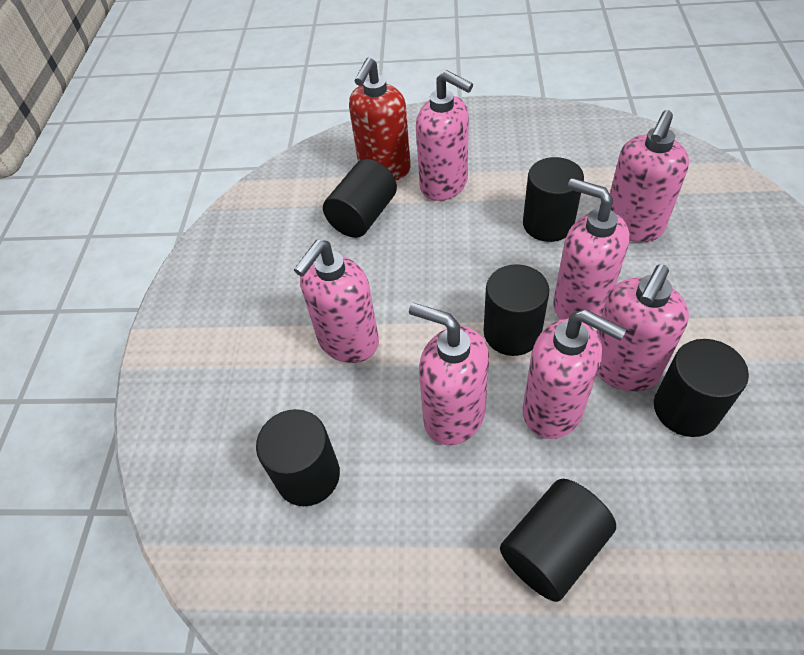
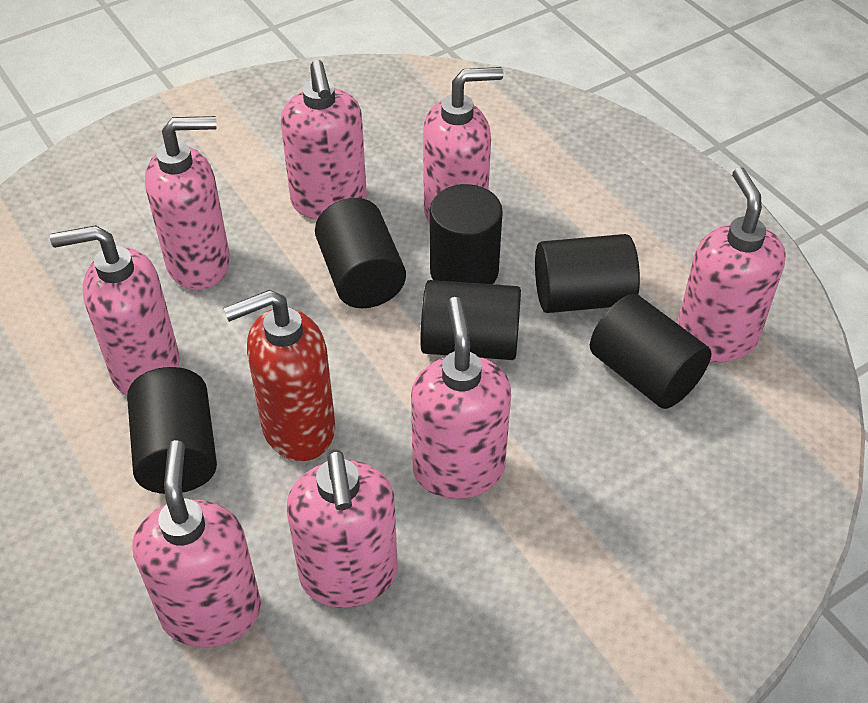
pink soap dispenser: [294,240,379,363] [409,303,489,445] [416,70,473,201] [522,309,626,439] [553,178,629,320] [597,264,689,392] [610,110,689,242] = 7 -> [50,225,180,396] [132,440,261,647] [145,116,230,290] [281,60,367,220] [287,449,398,608] [411,297,511,499] [423,67,504,224] [677,167,786,362] = 8

